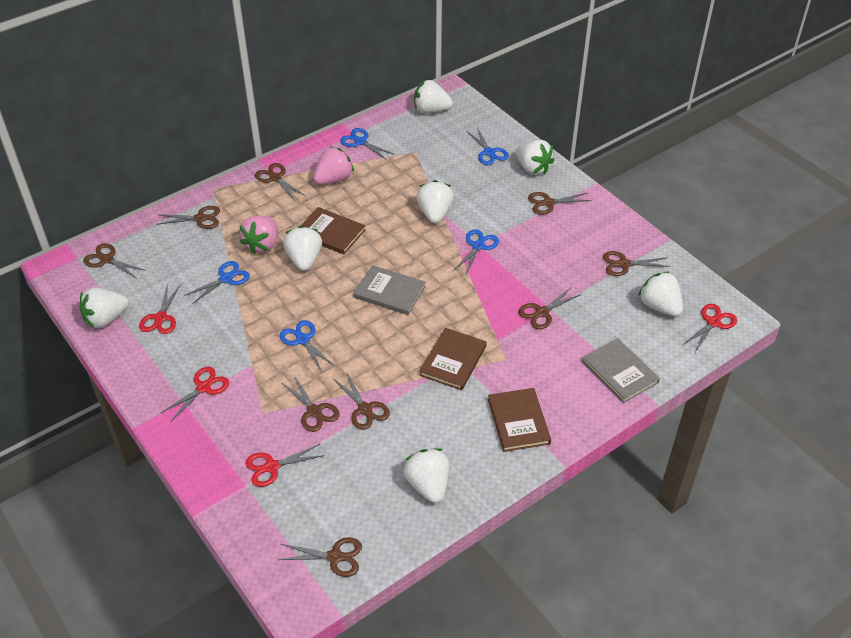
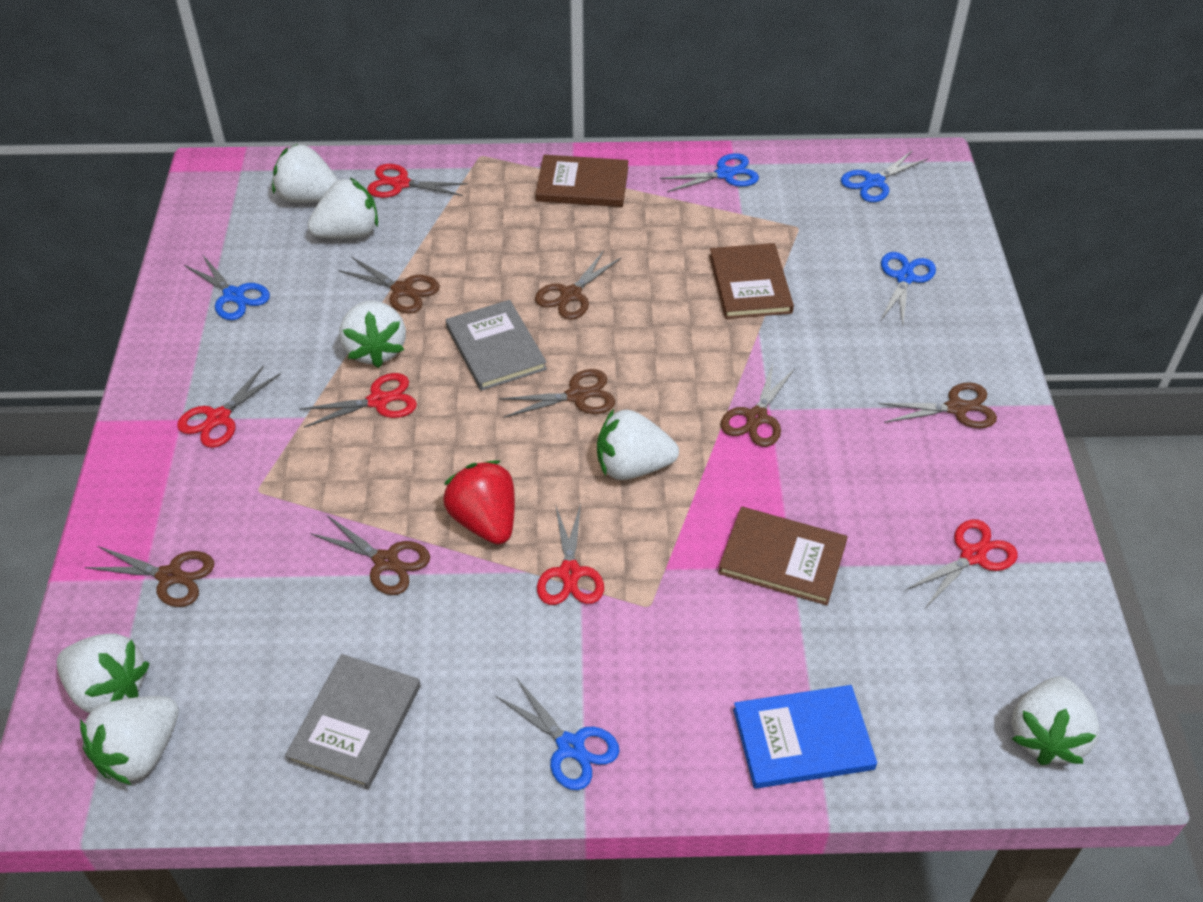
blue book: none = 0 -> [733,685,877,789] = 1
brown scissors: [83,243,146,278] [156,206,220,229] [255,163,304,201] [278,537,362,577] [282,375,340,432] [334,373,390,430] [518,288,581,329] [528,192,592,215] [603,251,670,276] = 9 -> [85,546,214,607] [310,515,430,595] [338,257,440,314] [499,369,615,418] [535,250,621,320] [721,364,795,447] [879,382,997,428] = 7
pink strawberry: [240,216,277,254] [313,146,354,185] = 2 -> none = 0
red scissors: [139,284,181,334] [161,367,229,421] [245,444,325,487] [684,304,737,352] = 4 -> [177,365,281,448] [299,373,417,428] [367,164,468,198] [537,503,604,605] [906,519,1018,607] = 5
red strawberry: none = 0 -> [443,460,515,544] = 1

